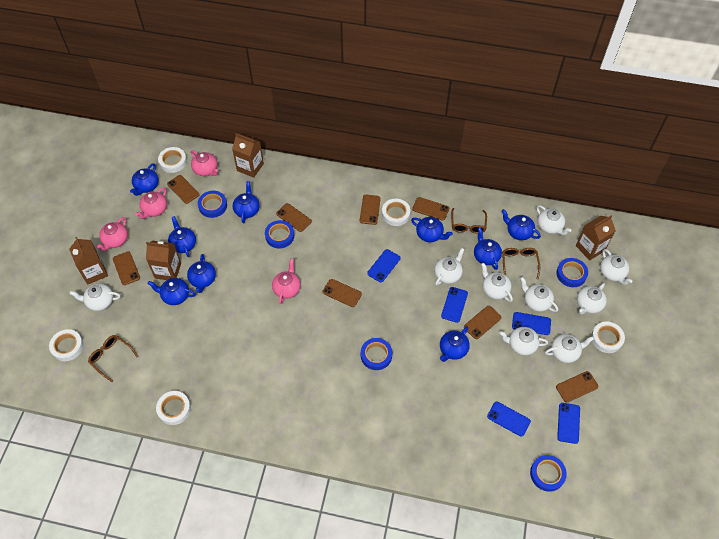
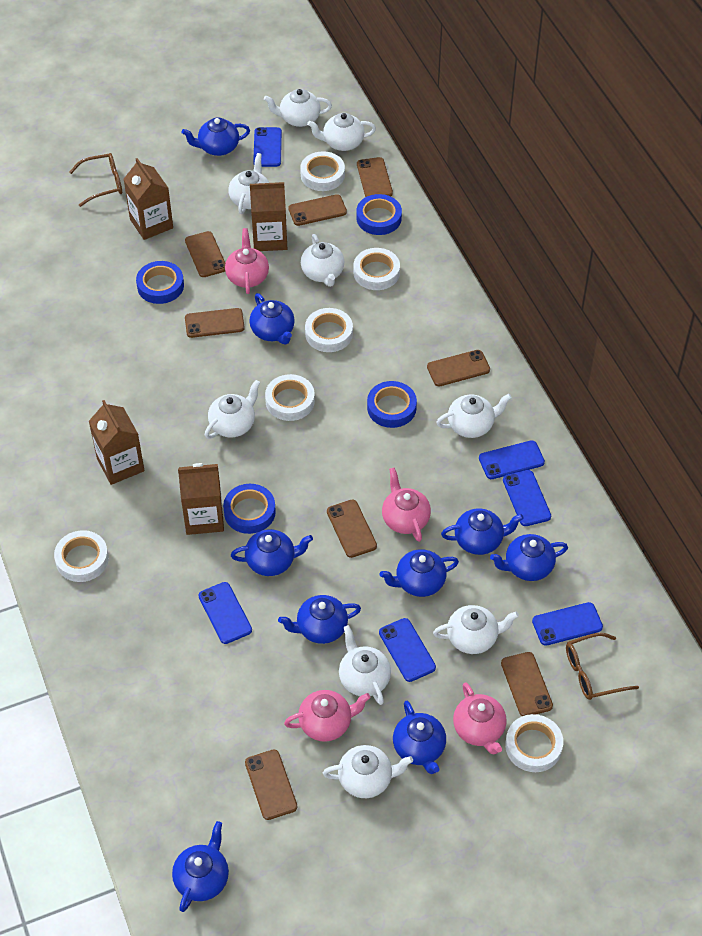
blue phone: [367,249,400,282] [441,287,468,323] [487,402,531,437] [512,312,551,335] [557,403,580,444] = 5 -> [198,582,252,644] [253,127,282,167] [379,618,436,682] [479,440,545,479] [503,470,551,526] [532,602,603,646] = 6
blue tape: [198,191,227,218] [265,220,294,248] [361,338,392,370] [530,455,567,492] [556,258,588,287] = 5 -> [136,261,184,304] [223,484,276,534] [357,194,402,235] [367,381,417,428] = 4
brown glasses: [88,335,138,382] [451,208,487,234] [502,248,540,280] = 3 -> [69,153,122,207] [566,633,639,700] = 2
white tape: [49,329,84,361] [156,391,191,425] [158,147,187,173] [382,199,411,226] [591,321,625,353] = 5 -> [54,530,109,582] [265,374,315,421] [300,151,345,191] [305,308,353,352] [353,248,400,290] [505,714,563,772] = 6

